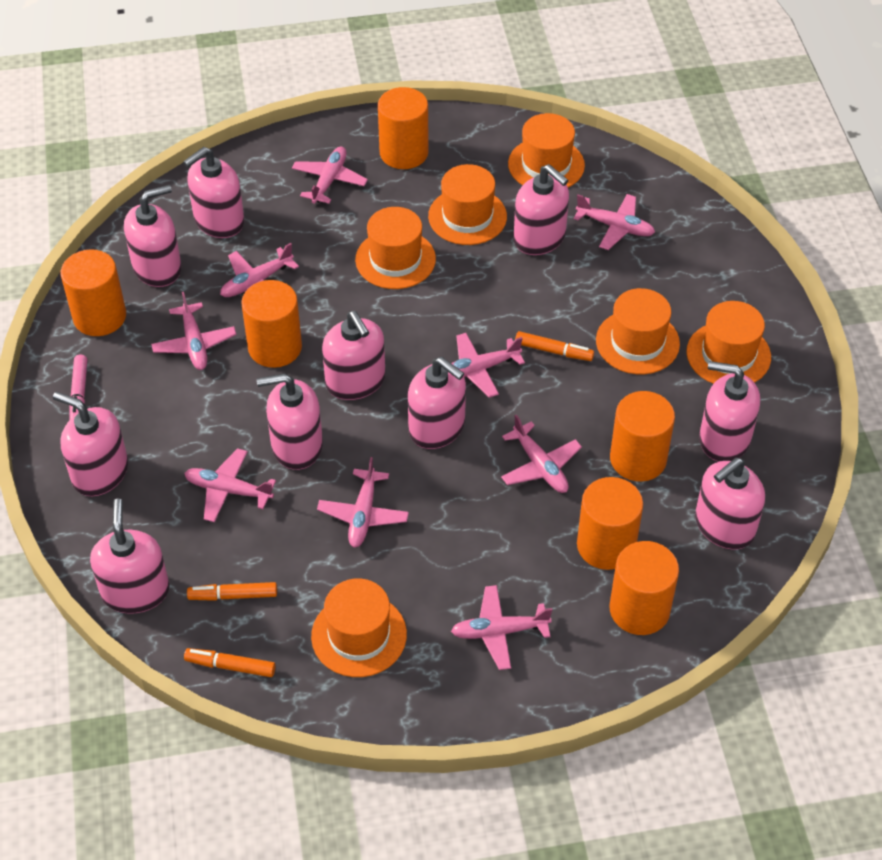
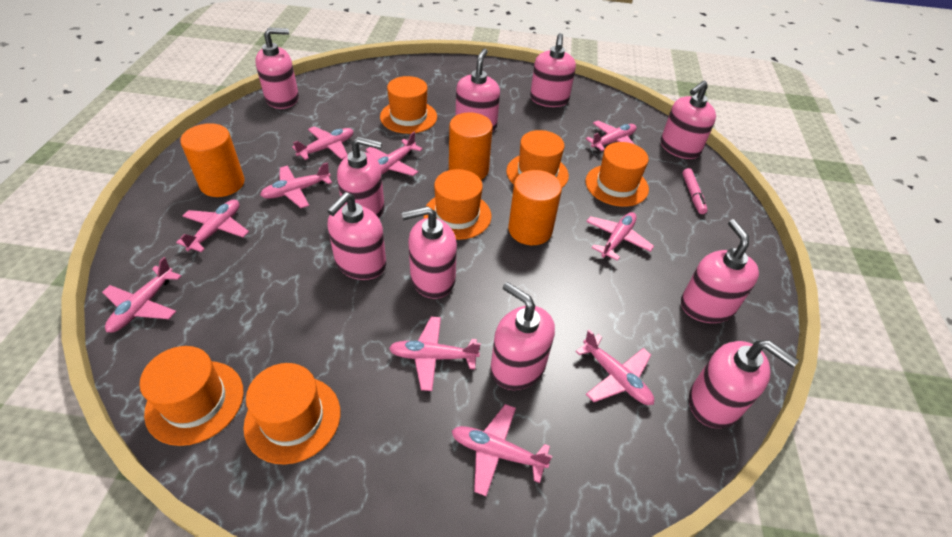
orange cylinder: [61,249,126,336] [241,280,302,368] [378,87,429,169] [577,477,643,570] [610,391,675,482] [610,541,679,635] = 6 -> [180,123,245,197] [449,112,493,180] [508,170,562,245] = 3
orange marker: [184,648,276,677] [187,582,277,601] [515,331,594,361] = 3 -> none = 0
pink plane: [151,292,237,370] [184,448,276,522] [220,243,299,297] [292,146,368,204] [317,457,409,548] [451,333,525,398] [451,585,552,670] [501,415,582,493] [574,194,655,250] = 9 -> [102,257,182,333] [176,199,249,252] [260,162,332,208] [292,126,354,160] [366,132,423,176] [389,317,481,391] [452,404,552,496] [575,330,654,405] [586,120,637,151] [586,212,654,261] = 10

